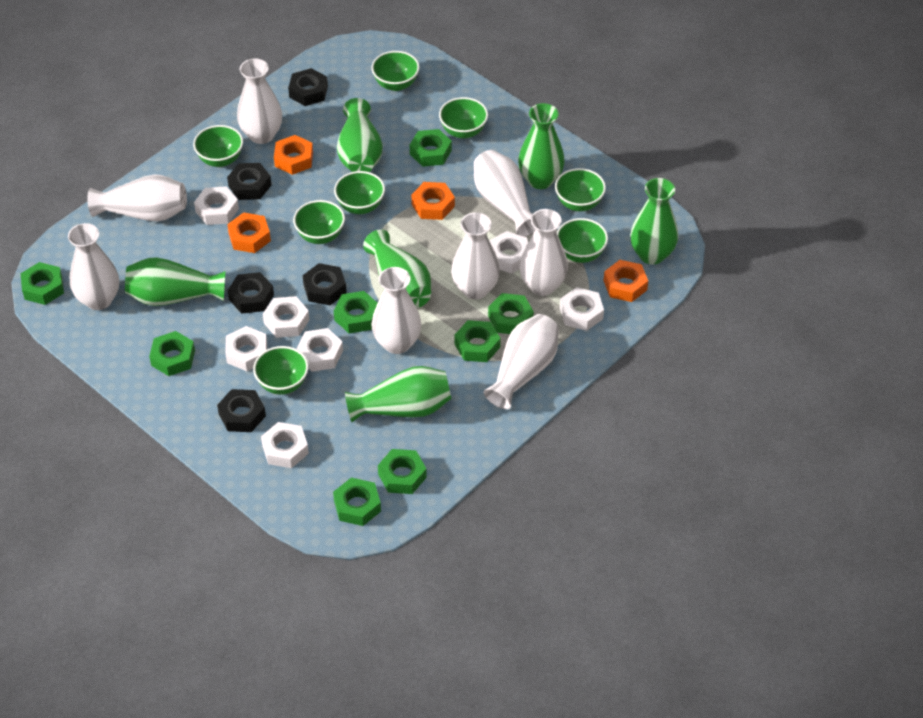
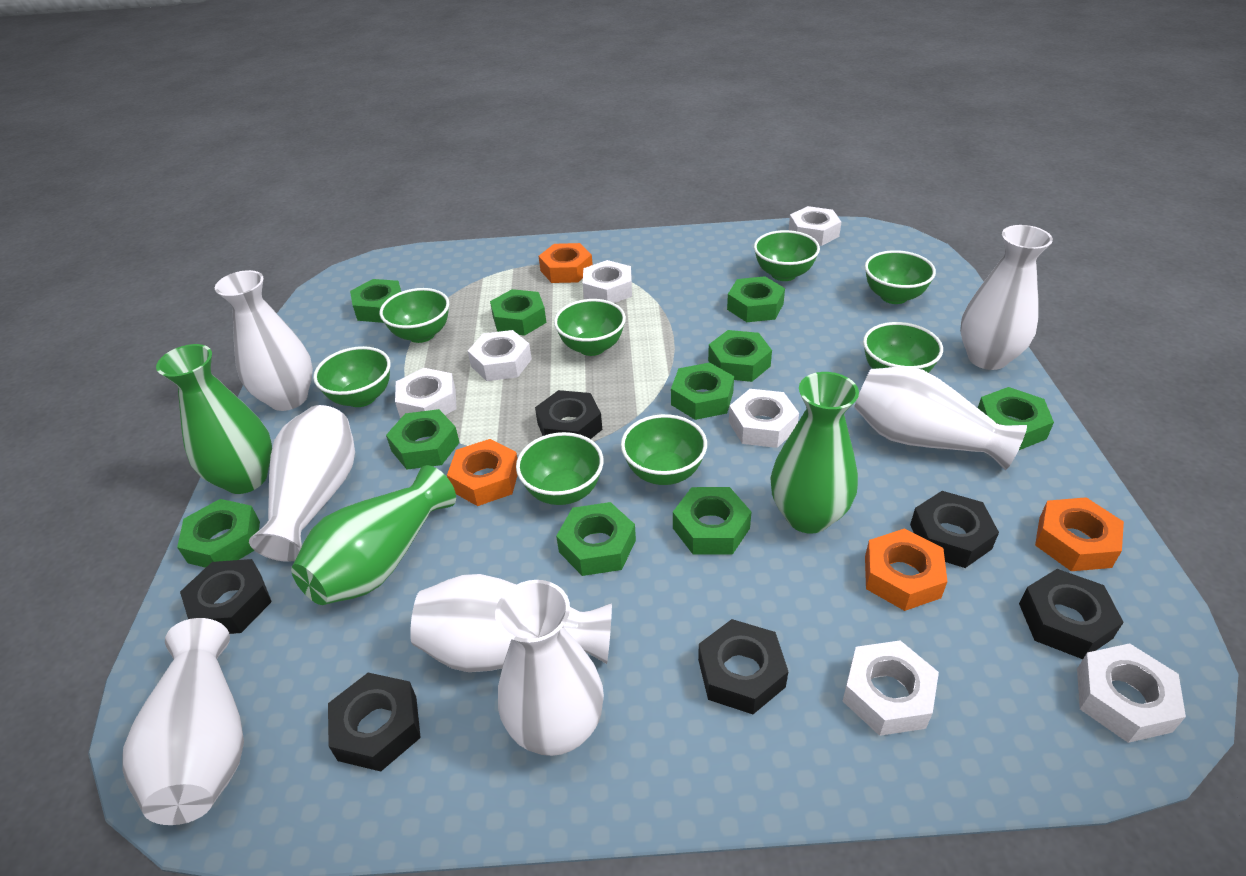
black nut: [217,389,266,432] [227,163,272,200] [228,272,274,314] [288,68,328,106] [302,263,347,305] = 5 -> [180,559,272,634] [328,673,421,772] [535,390,602,439] [698,619,788,714] [910,491,999,568] [1019,569,1124,659] = 6
green nut: [21,262,64,305] [149,331,195,376] [333,478,381,526] [334,291,378,333] [378,449,427,494] [410,129,452,167] [454,320,501,362] [488,293,534,334] = 8 -> [177,499,260,568] [350,279,401,323] [386,409,460,470] [490,289,546,336] [556,502,636,576] [671,362,734,420] [673,487,751,555] [708,330,772,382] [727,276,785,322] [978,387,1054,450] = 10
green vase: [125,257,225,306] [337,98,383,172] [345,366,452,422] [363,229,431,308] [518,103,565,189] [630,178,678,265] = 6 -> [156,344,272,494] [291,465,456,605] [770,372,859,533] = 3
white vase: [68,223,119,310] [87,174,187,221] [237,59,282,144] [372,267,421,354] [451,212,500,299] [474,150,535,237] [484,314,559,409] [519,209,568,296] = 8 -> [123,618,244,825] [215,270,313,411] [249,405,355,562] [410,574,612,672] [495,580,604,756] [854,366,1027,470] [960,225,1053,370] = 7

